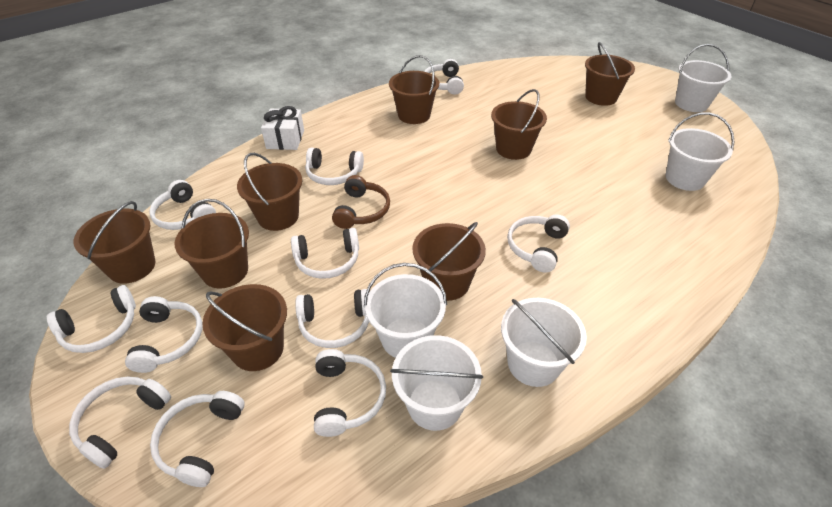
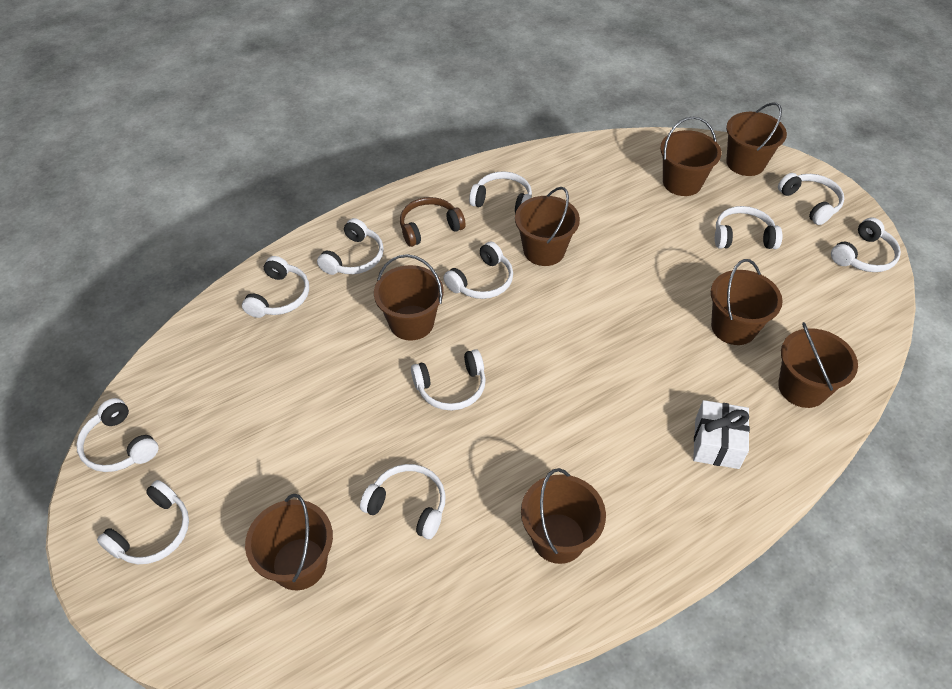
white bucket: [364,263,447,358] [390,335,483,431] [501,298,587,387] [665,113,734,191] [675,44,731,112] = 5 -> none = 0

